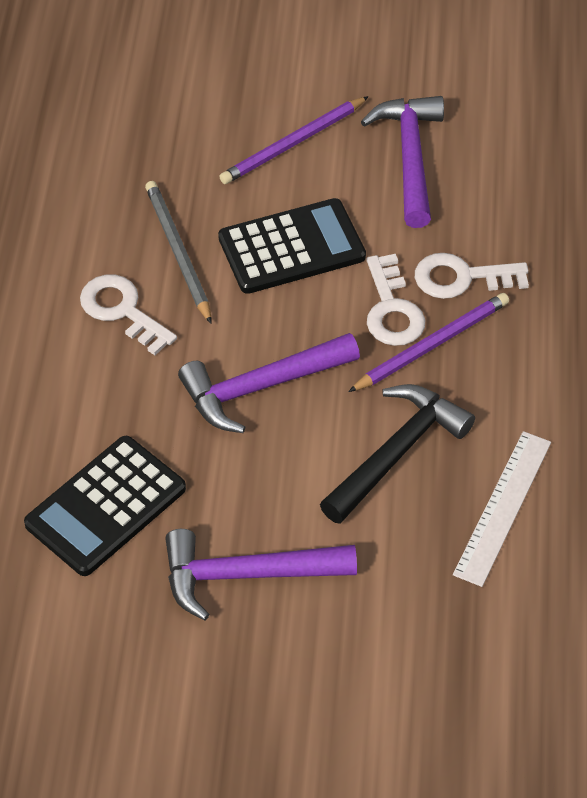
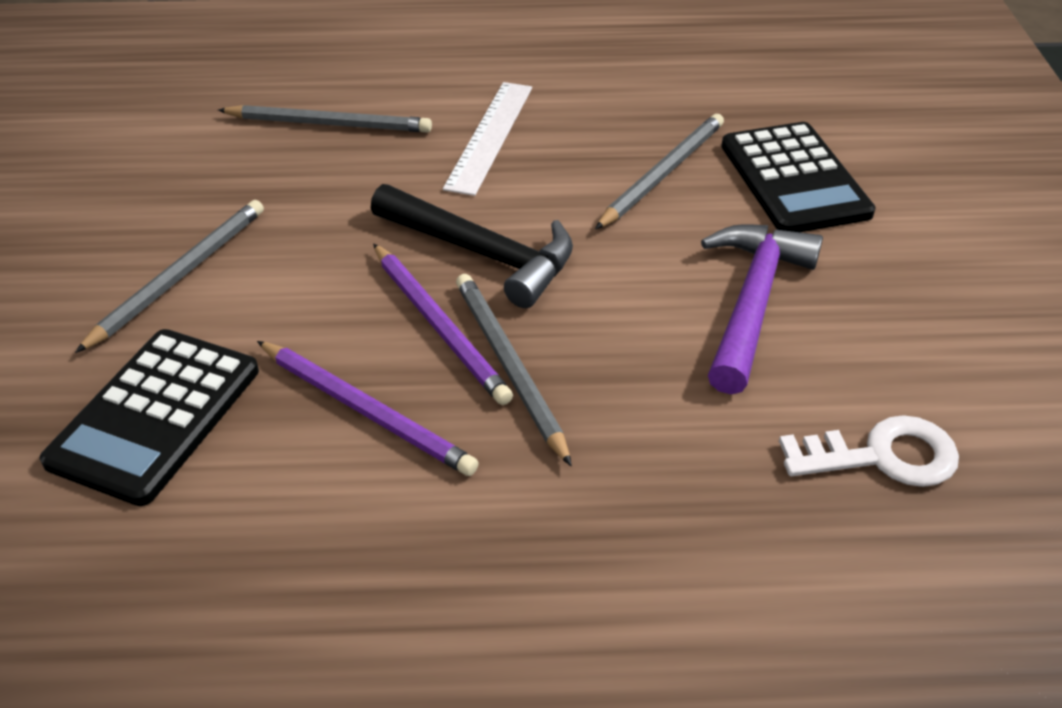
grey pencil: [145,181,212,324] = 1 -> [75,200,264,353] [218,105,432,133] [456,274,572,466] [595,114,724,229] = 4
purple hammer: [165,529,357,620] [178,333,360,433] [361,96,444,228] = 3 -> [701,224,823,394] = 1
white key: [80,274,177,355] [367,254,425,346] [415,253,529,299] = 3 -> [779,415,959,487] = 1

